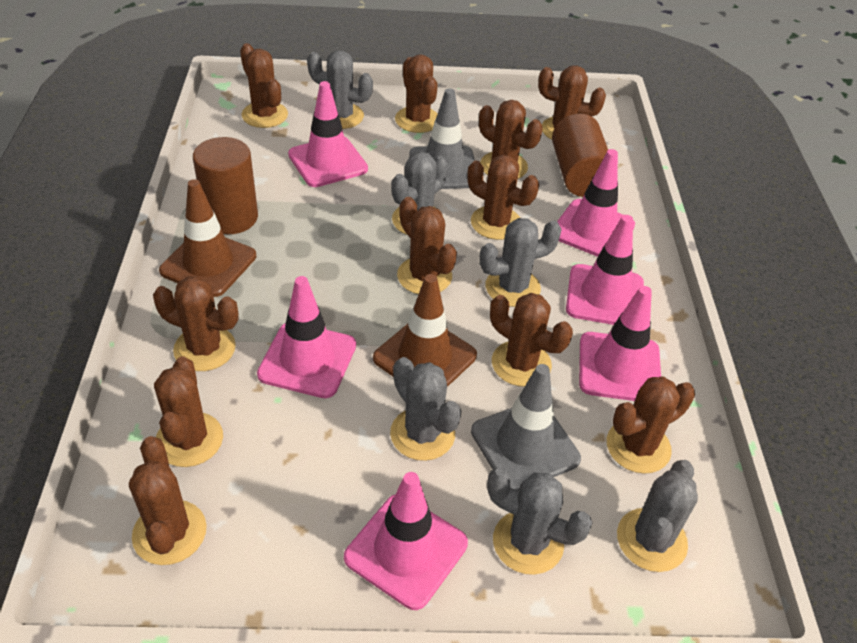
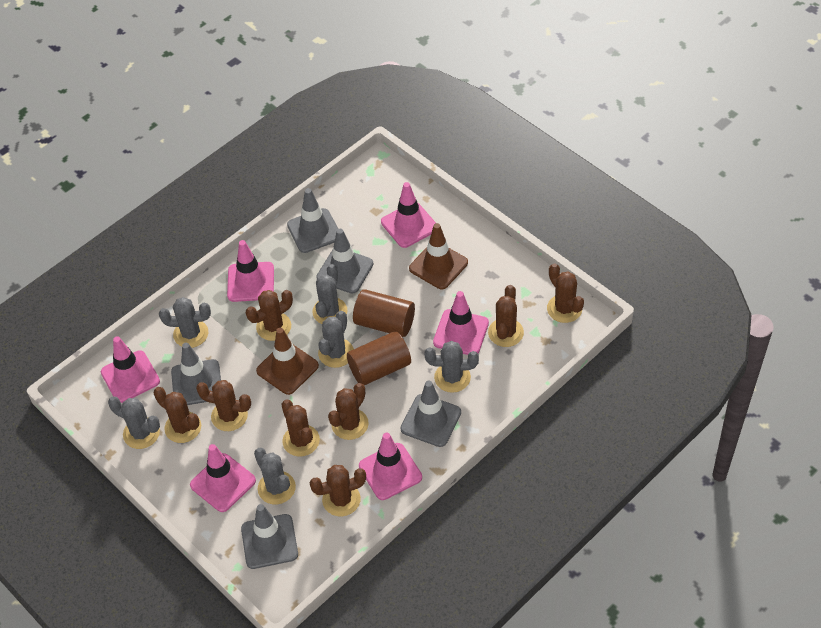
brown cactus: [129,436,207,565] [153,277,239,371] [154,356,223,467] [240,43,288,128] [395,55,438,133] [397,197,457,294] [467,155,539,240] [479,100,543,179] [490,293,573,387] [538,66,606,140] [607,376,695,474] = 11 -> [154,387,201,443] [196,380,251,431] [246,290,293,341] [282,399,320,457] [310,465,366,517] [328,383,369,440] [488,285,524,347] [547,263,584,323] = 8
grey traffic cone: [409,88,475,189] [471,364,581,491] = 2 -> [171,343,221,405] [241,504,298,569] [287,188,338,253] [316,229,373,294] [400,381,461,447] = 5

